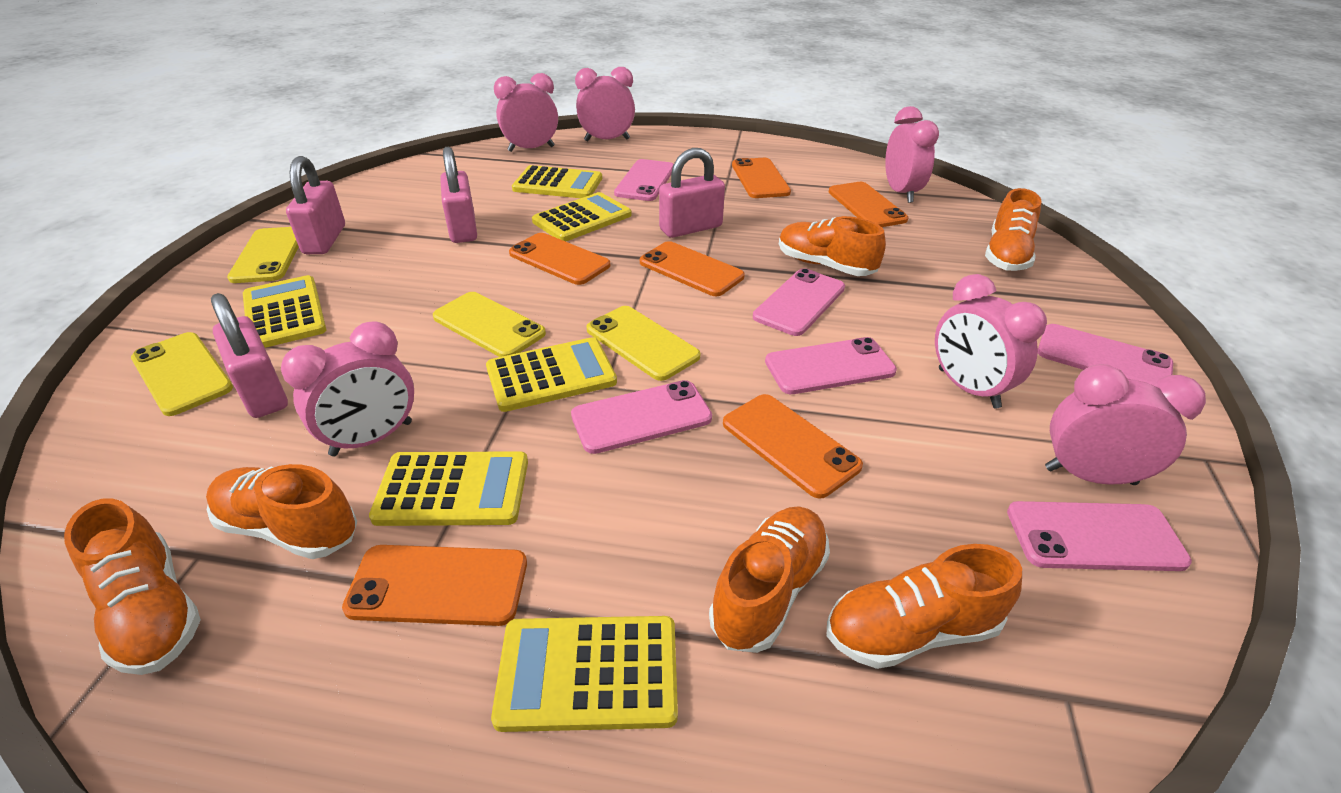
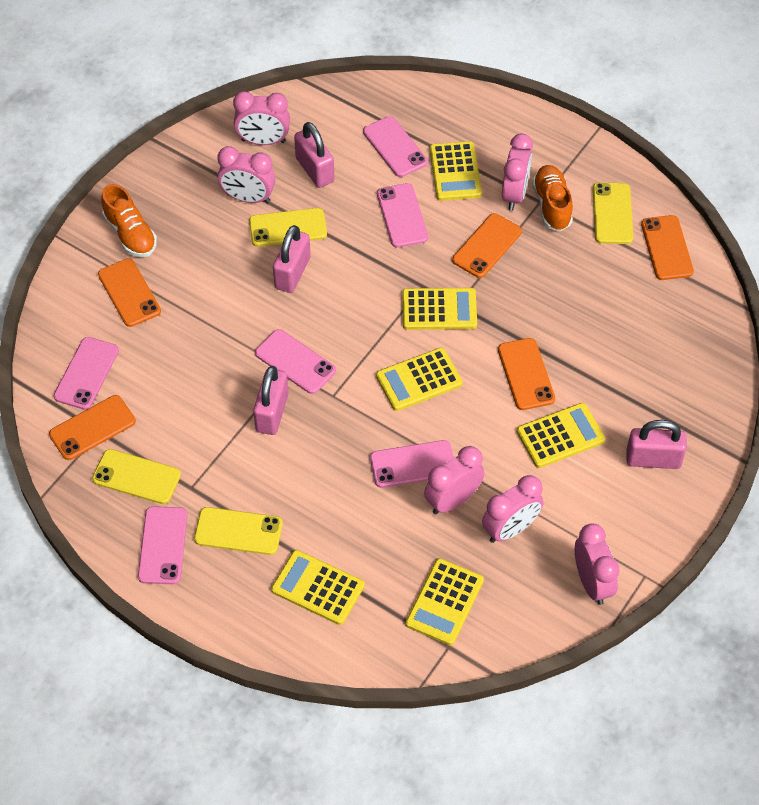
orange phone: [342,545,527,626] [509,233,610,285] [640,241,745,296] [723,394,863,498] [732,158,791,198] [829,182,908,227] = 6 -> [49,395,136,460] [98,258,161,327] [452,213,522,278] [498,338,555,410] [641,215,694,280] = 5
orange shoe: [64,498,201,675] [206,464,357,559] [709,506,830,653] [779,216,886,276] [827,544,1022,669] [985,188,1042,271] = 6 -> [101,184,157,257] [532,165,573,231] = 2

